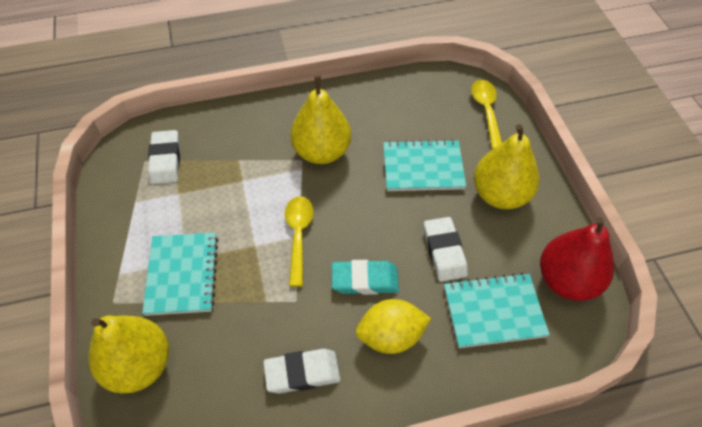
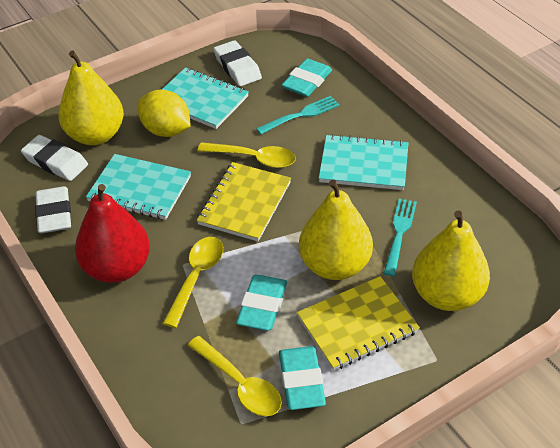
turquoise eraser: [332,260,399,295] = 1 -> [236,275,287,331] [279,346,326,410] [282,59,332,97] = 3
turquoise fork: none = 0 -> [256,96,340,134] [383,199,417,276] = 2
yellow notebook: none = 0 -> [197,162,291,241] [297,276,420,371] = 2
yellow spoon: [285,196,314,287] [471,80,502,149] = 2 -> [163,237,223,328] [188,336,282,416] [198,142,296,168] = 3

